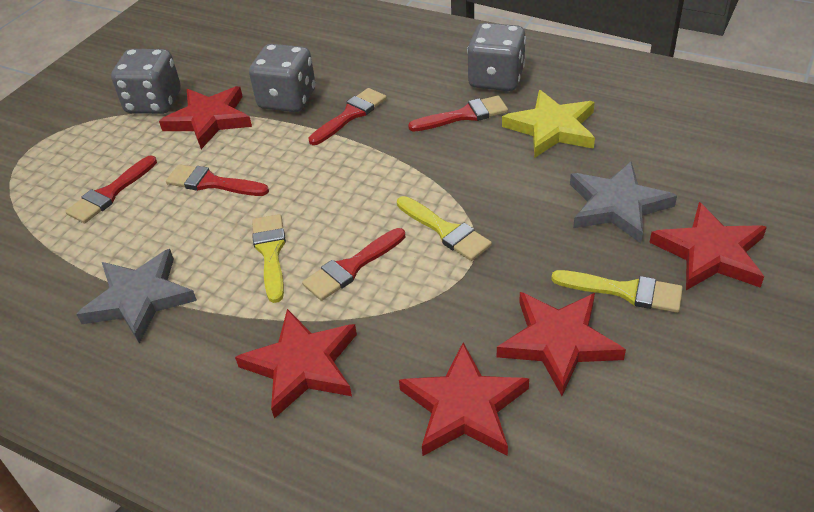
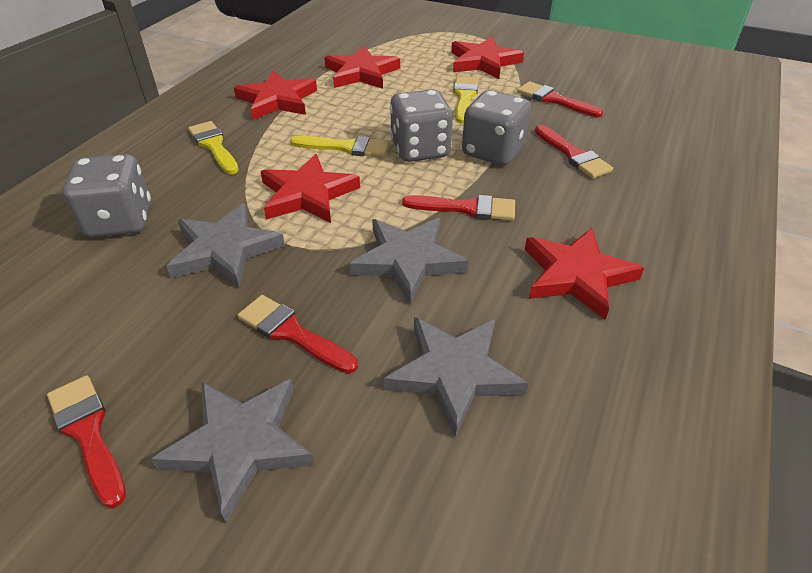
grey star: [76,249,197,344] [570,161,677,243] = 2 -> [151,379,315,522] [166,203,285,288] [349,218,468,304] [384,317,528,437] = 4
yellow star: [502,90,595,158] = 1 -> none = 0

